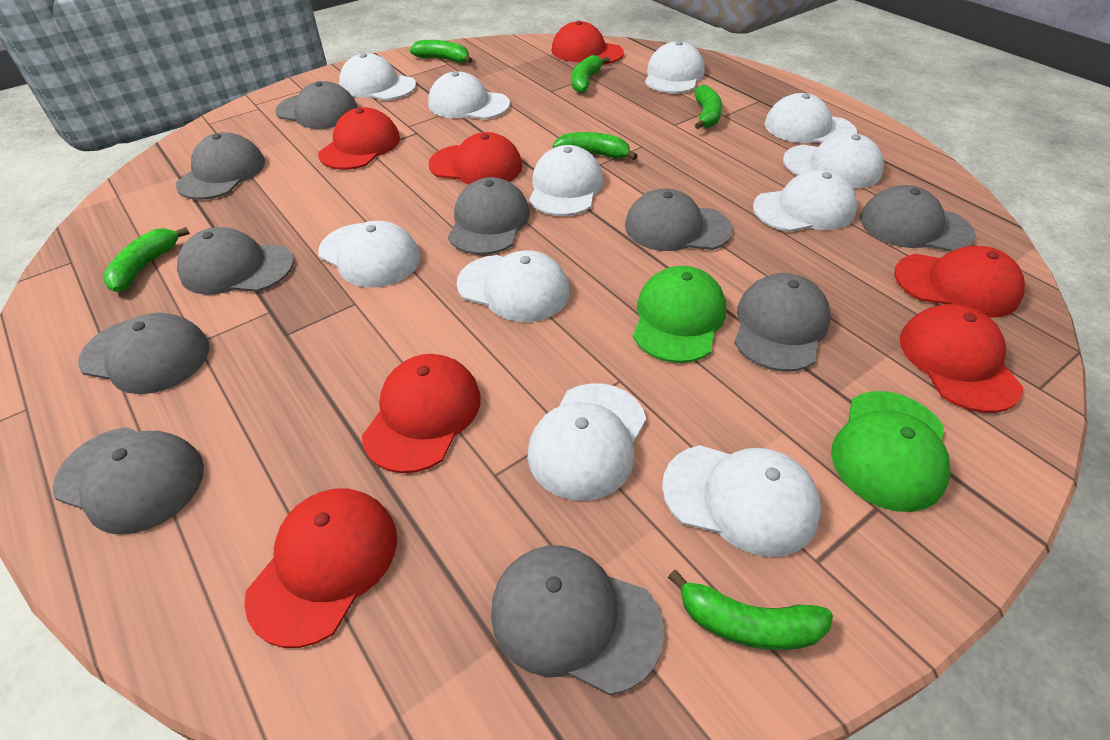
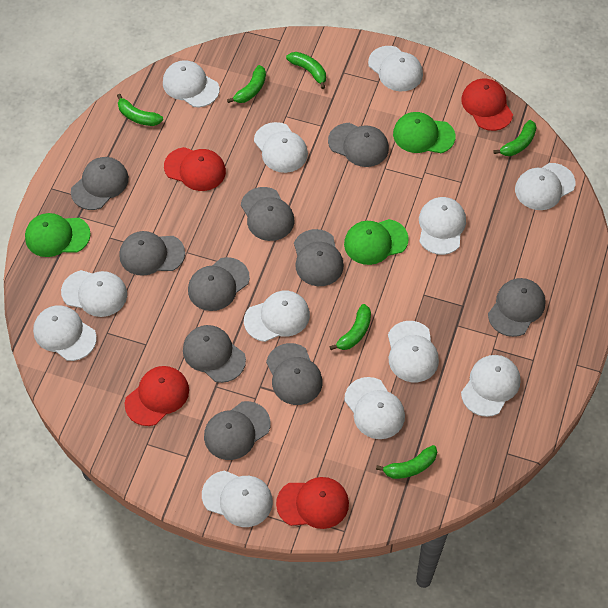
green cap: [633,266,726,363] [831,391,950,512] = 2 -> [25,213,91,257] [344,219,409,265] [393,112,455,153] = 3
red cap: [244,488,397,648] [318,107,400,170] [362,354,481,473] [429,132,522,185] [552,21,624,64] [894,246,1025,318] [900,304,1023,413] = 7 -> [125,366,189,426] [164,147,226,191] [276,477,349,529] [461,79,513,131] = 4
white cap: [318,221,420,287] [339,53,416,100] [428,71,510,120] [457,250,570,322] [527,383,646,501] [529,145,603,216] [645,41,705,93] [662,445,821,557] [753,170,857,232] [764,93,857,143] [783,133,884,188] = 11 -> [33,305,97,361] [61,270,127,317] [163,60,219,107] [202,470,273,527] [244,291,310,342] [254,122,308,173] [344,377,405,439] [368,46,423,91] [388,321,439,382] [419,197,466,255] [461,355,521,417] [515,163,575,210] = 12

